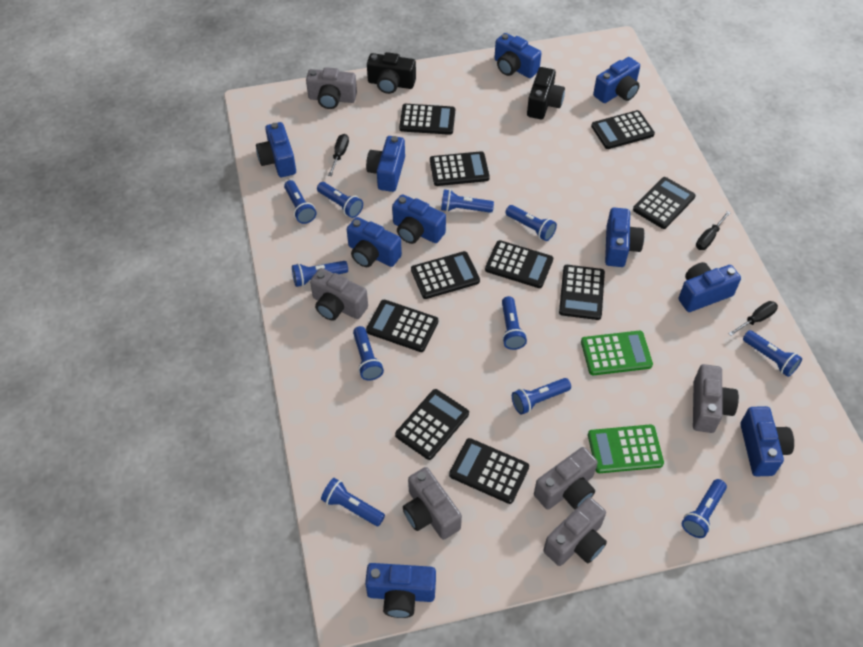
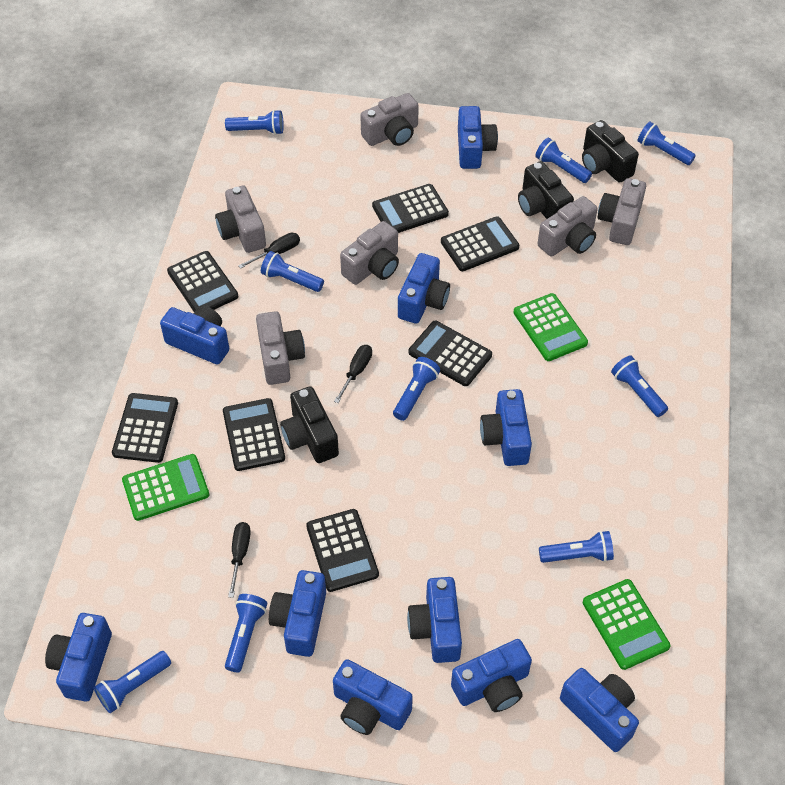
black calculator: [366,300,438,352] [395,389,469,460] [399,104,455,135] [411,251,480,299] [430,151,490,186] [449,438,529,504] [485,240,553,288] [559,265,605,320] [591,110,655,149] [633,177,696,229] = 10 -> [112,393,178,463] [167,251,238,312] [223,398,285,471] [306,509,379,592] [372,184,449,233] [409,321,492,386] [441,216,519,271] = 7
black camera: [367,52,416,94] [527,67,565,119] = 2 -> [280,386,339,463] [518,161,574,219] [582,120,639,183] = 3
blue flashlight: [284,180,316,224] [292,261,348,287] [317,182,363,218] [321,478,385,526] [353,326,384,380] [441,189,494,213] [502,296,527,350] [505,205,557,241] [512,378,571,415] [682,479,727,538] [743,330,802,377] = 11 -> [94,651,171,713] [225,110,284,135] [225,594,267,672] [261,251,324,292] [393,357,440,421] [535,137,592,183] [539,531,614,563] [611,355,668,417] [638,121,696,165] = 9
green calculator: [581,331,653,375] [588,424,664,473] = 2 -> [122,454,209,521] [513,293,588,361] [583,579,670,670] = 3

